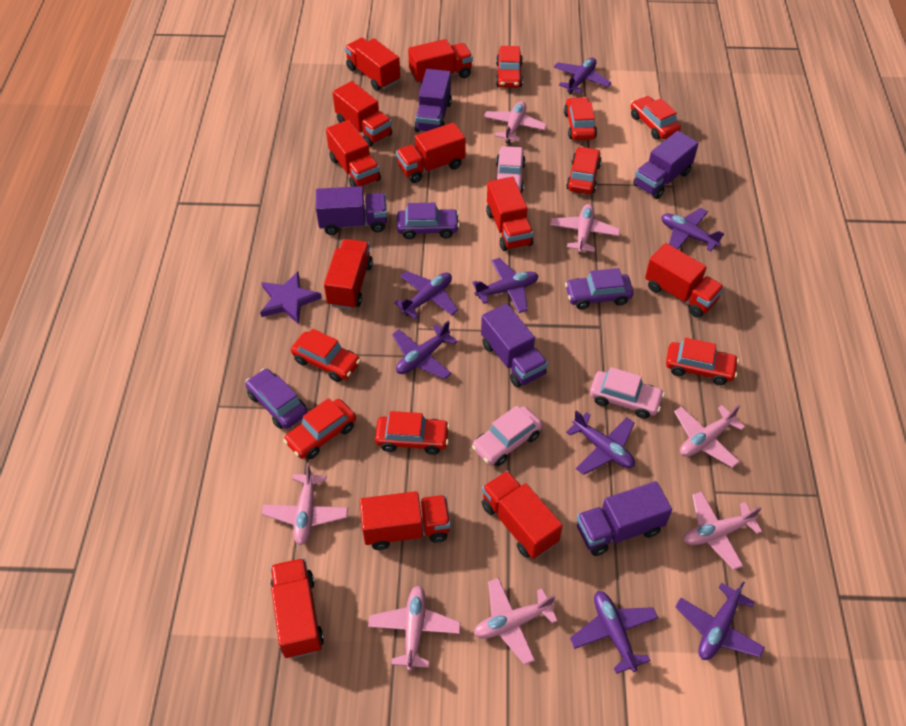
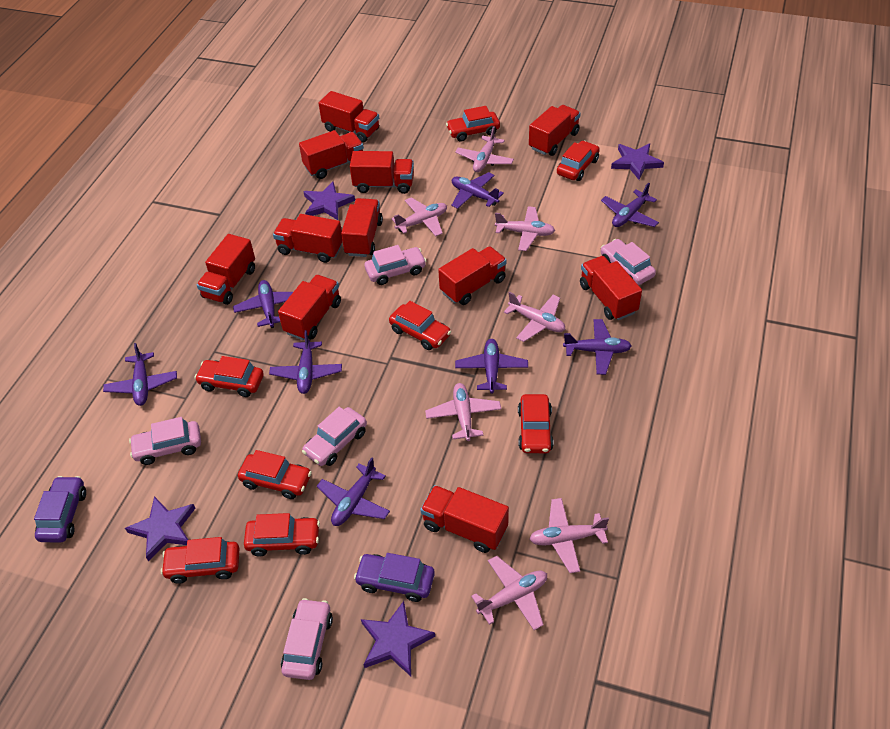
pink car: [472,406,542,466] [495,146,526,193] [590,367,665,419] = 3 -> [129,417,201,465] [281,598,333,680] [302,407,367,466] [364,245,426,285] [601,239,656,285] = 5
purple car: [245,368,308,429] [397,203,460,239] [565,268,634,310] = 3 -> [34,476,86,543] [354,553,435,602] = 2
purple star: [260,271,322,324] = 1 -> [125,496,195,562] [303,181,355,220] [361,601,435,676] [611,143,664,180] = 4
purple truck: [316,186,387,235] [414,69,452,132] [481,303,548,388] [577,481,672,556] [633,131,699,199] = 5 -> none = 0

